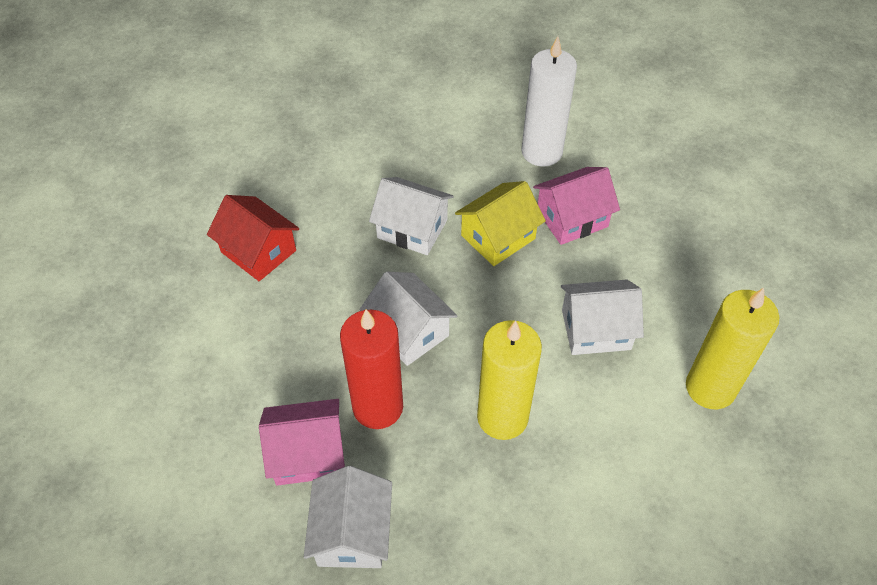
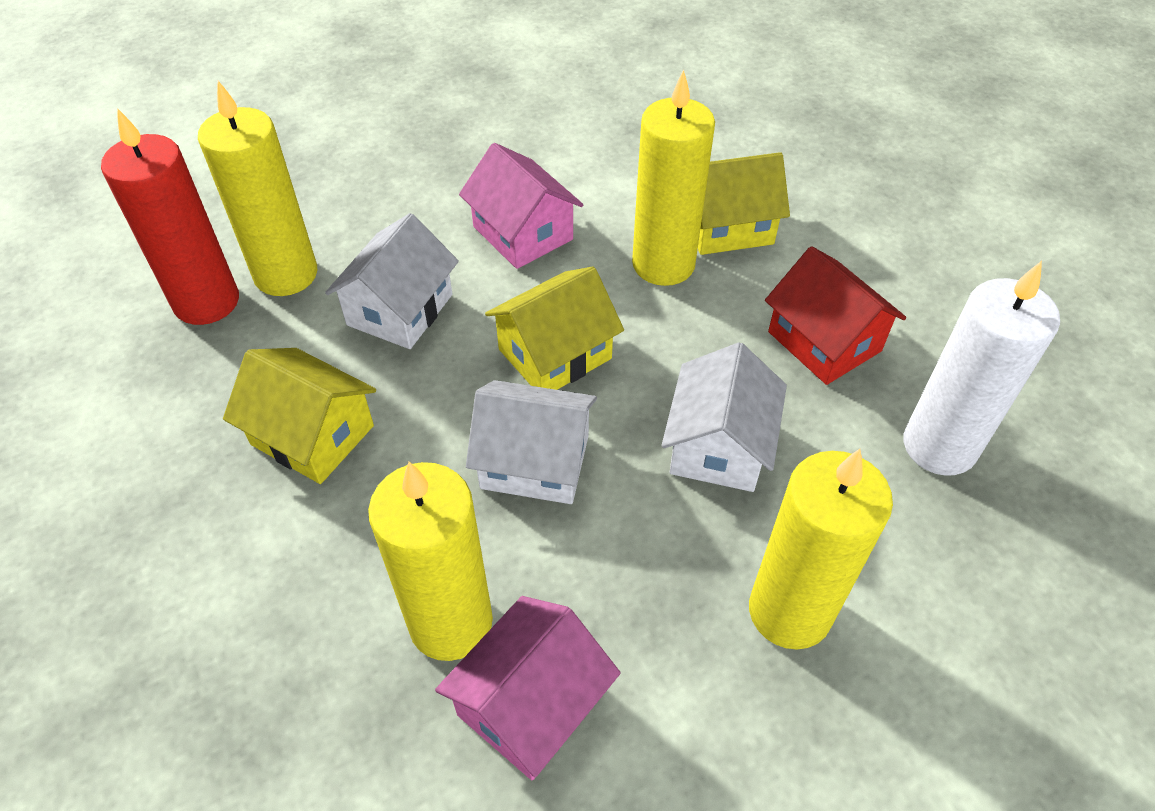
white house: [304,466,392,568] [360,272,457,366] [369,177,454,255] [561,279,644,355] = 4 -> [325,213,459,349] [466,380,597,504] [661,342,787,492] = 3
yellow candle: [477,320,542,440] [686,288,779,409] = 2 -> [198,81,317,296] [368,462,493,661] [632,70,715,286] [749,449,893,649] = 4
yellow house: [455,181,546,266] = 1 -> [223,348,376,484] [485,267,624,390] [698,152,790,255] = 3

